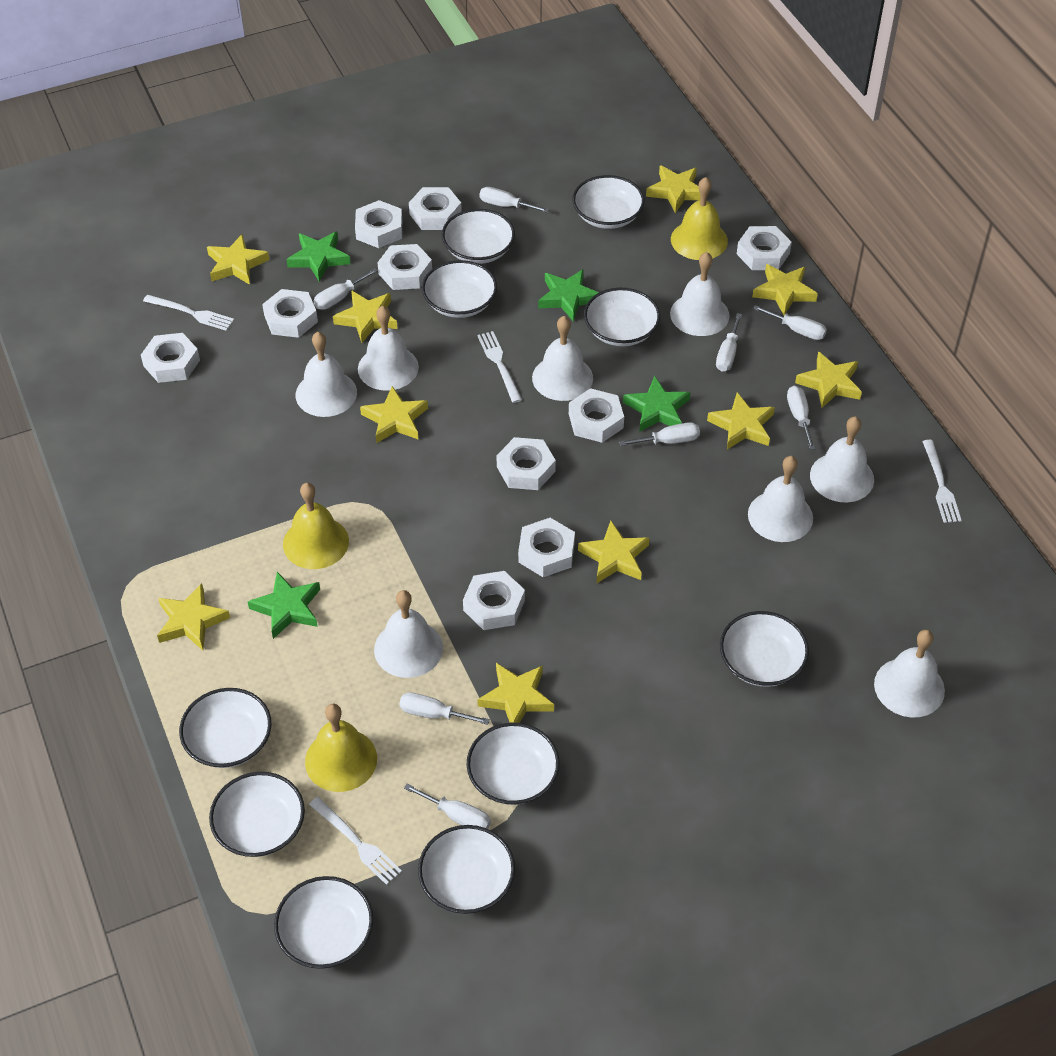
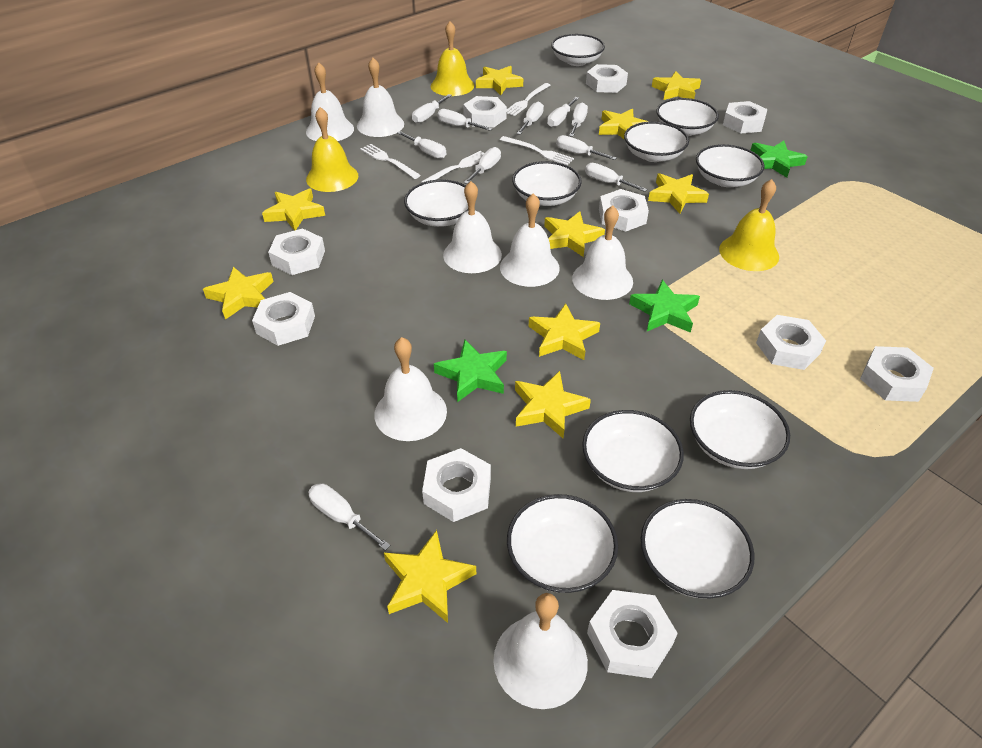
green star: [247,572,320,639] [286,231,350,281] [538,269,599,322] [623,376,690,432] = 4 -> [434,339,507,402] [629,280,700,333] [751,141,808,178] = 3
white bell: [295,332,357,417] [358,306,419,391] [374,590,443,678] [532,316,593,401] [670,252,730,336] [748,456,813,542] [810,416,874,503] [874,630,945,717] = 8 -> [306,62,354,141] [357,58,404,137] [374,337,447,441] [443,181,502,273] [493,593,588,709] [500,193,560,287] [572,206,633,300] = 7
white screwdriver: [314,268,378,310] [399,692,490,725] [404,784,491,829] [479,187,550,213] [619,422,700,446] [716,313,742,372] [753,305,827,340] [787,386,815,450] = 8 -> [308,483,390,551] [397,131,446,159] [412,94,452,123] [437,109,493,131] [464,147,501,184] [517,101,544,135] [547,97,579,127] [556,135,617,160] [569,102,588,137] [585,163,647,192] = 10

